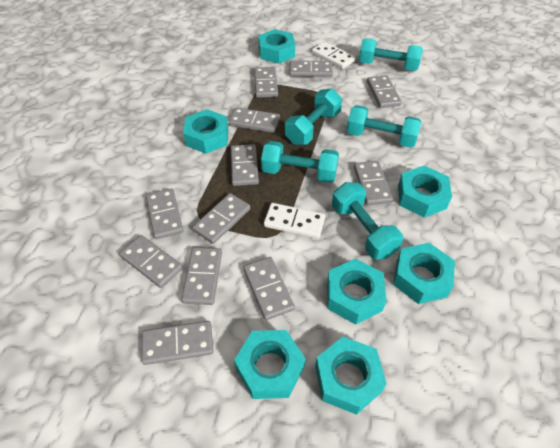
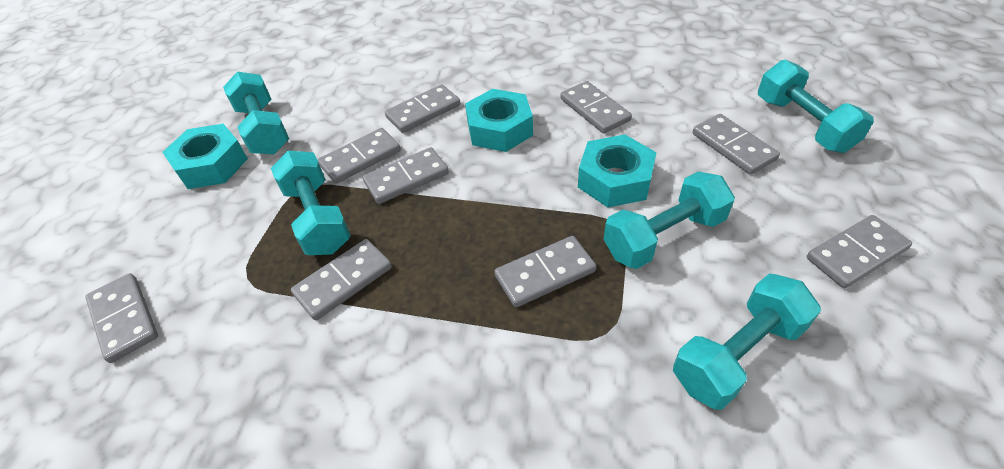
grey domino: [119,235,183,288] [142,321,213,365] [146,189,183,239] [181,247,222,305] [192,193,250,244] [229,107,280,133] [231,144,259,186] [243,257,295,320] [254,67,278,98] [289,60,333,77] [354,161,393,205] [367,75,402,108] = 12 -> [85,273,158,363] [291,239,392,321] [318,128,401,184] [363,147,449,204] [385,84,460,133] [494,236,596,307] [560,81,632,134] [692,114,780,174] [807,215,912,288] = 9
turquoise nut: [183,109,228,154] [234,330,305,399] [258,29,295,64] [315,337,387,415] [327,259,386,325] [393,243,455,304] [398,166,452,218] = 7 -> [162,124,248,189] [465,89,533,152] [578,134,657,207] = 3
white domino: [264,203,325,238] [312,42,356,69] = 2 -> none = 0

